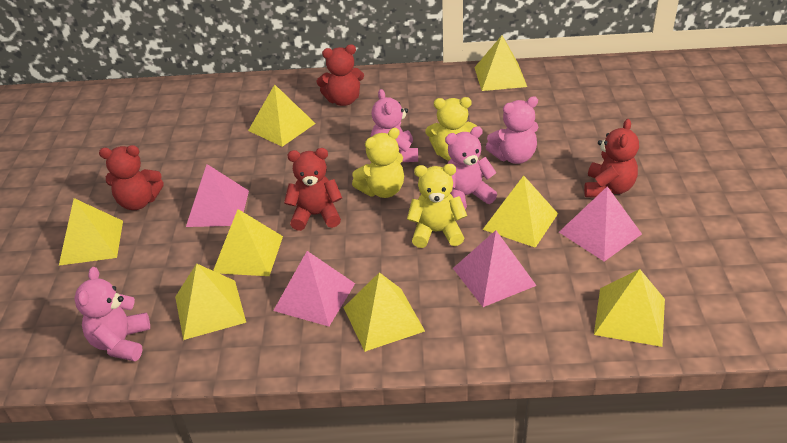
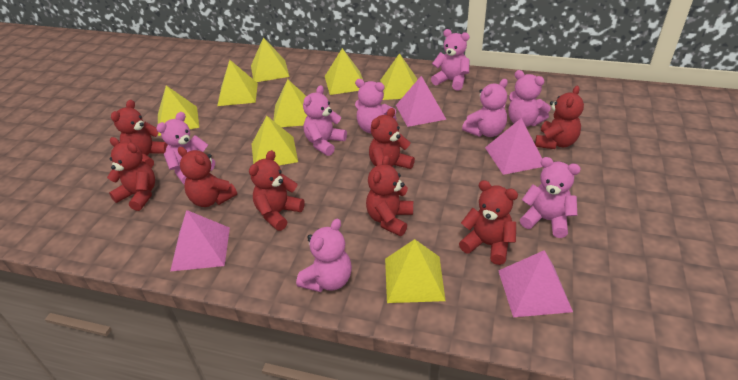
pink teddy bear: [74,267,150,361] [371,89,418,162] [445,126,497,210] [486,96,538,164] = 4 -> [156,112,215,184] [296,219,352,292] [303,85,347,156] [355,79,397,133] [431,29,470,91] [462,79,508,137] [509,70,551,127] [520,157,581,238] = 8
red teddy bear: [99,145,164,210] [284,148,342,231] [317,44,364,106] [584,119,639,197] = 4 -> [107,137,155,211] [111,100,168,168] [178,147,237,207] [249,150,305,231] [366,155,413,236] [369,108,415,169] [459,180,518,265] [535,86,584,149] = 8
yellow teddy bear: [352,128,404,198] [407,164,467,248] [426,97,477,161] = 3 -> none = 0

